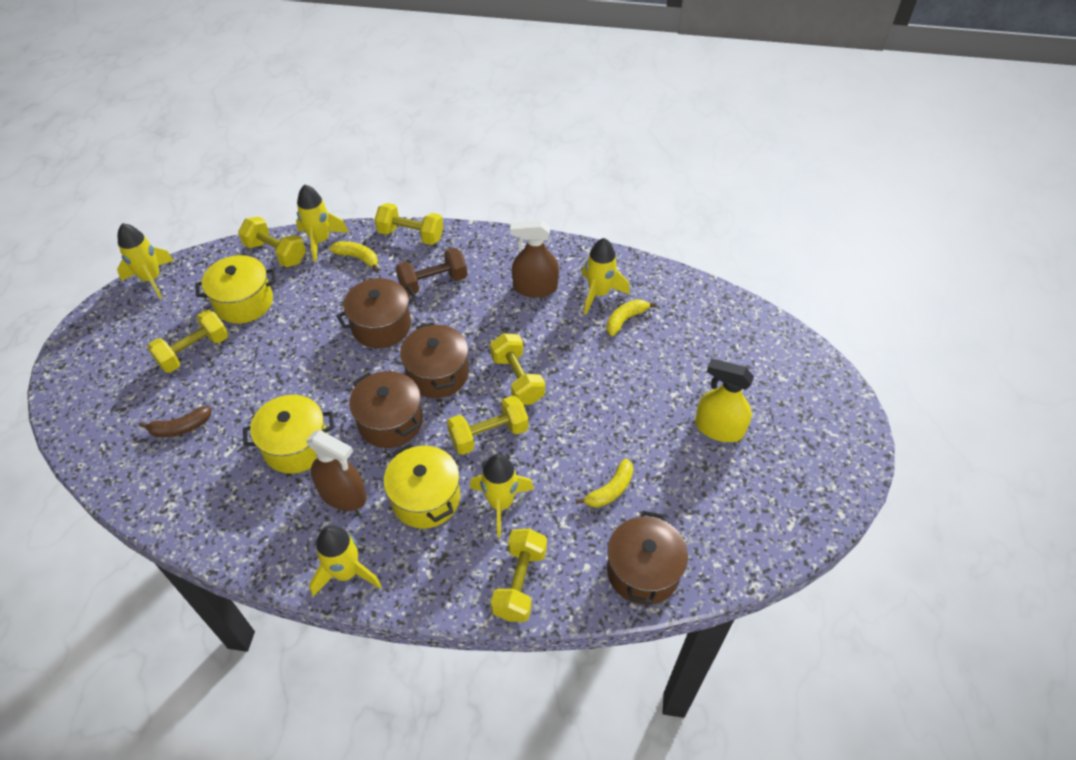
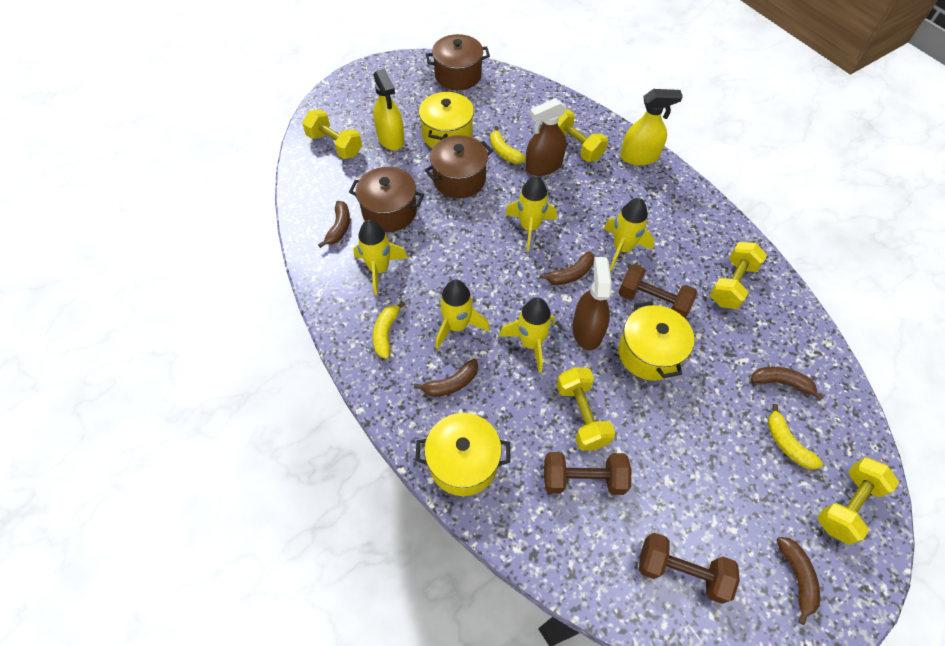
brown banana: [139,406,211,437] = 1 -> [318,201,350,248] [414,359,478,397] [539,251,594,285] [751,367,823,401] [777,537,820,625] = 5
brown dumbbell: [395,248,467,296] = 1 -> [544,452,631,495] [618,264,697,318] [639,533,740,604] = 3
brown pot: [337,278,417,348] [349,371,423,448] [400,322,469,398] [607,511,688,605] = 4 -> [349,167,424,232] [425,135,493,199] [426,34,490,90] = 3
yellow dumbbell: [147,310,228,373] [238,217,306,267] [375,203,444,245] [447,395,528,455] [490,333,545,405] [491,529,547,622] = 6 -> [302,110,362,159] [556,367,615,451] [557,109,608,162] [710,242,767,309] [817,458,899,544] = 5
yellow spray bottle: [695,359,754,442] = 1 -> [373,69,404,150] [620,89,683,165] = 2

